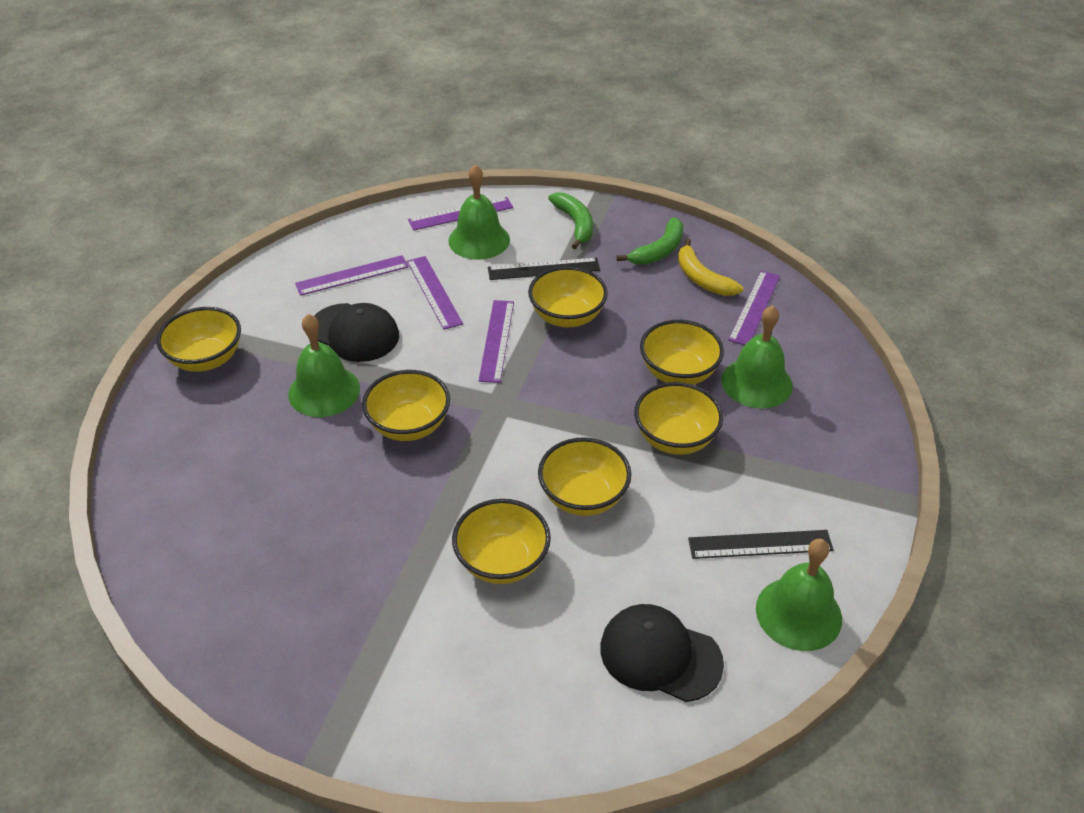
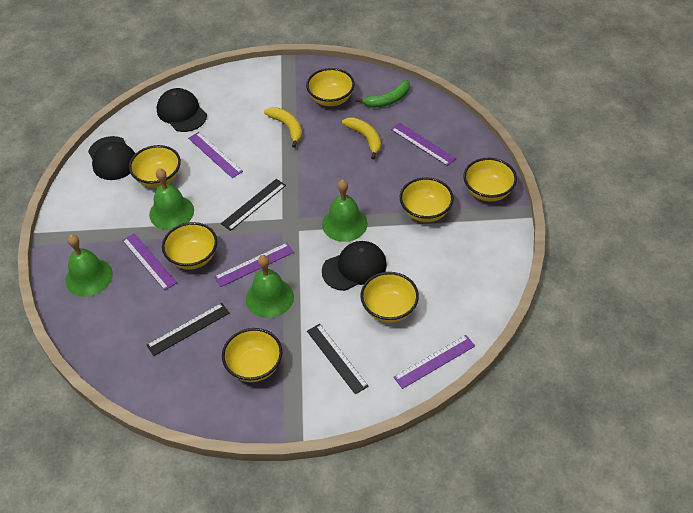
black cap: [314,303,399,362] [600,604,724,702] = 2 -> [88,136,135,180] [157,88,207,132] [322,241,387,291] = 3
black ruler: [488,258,600,280] [688,530,834,559] = 2 -> [147,303,229,356] [221,179,286,231] [307,324,369,395] = 3
green banana: [548,192,593,249] [616,217,683,265] = 2 -> [356,79,410,108] = 1
yellow banana: [678,239,743,296] = 1 -> [264,107,302,148] [342,117,381,159] = 2

